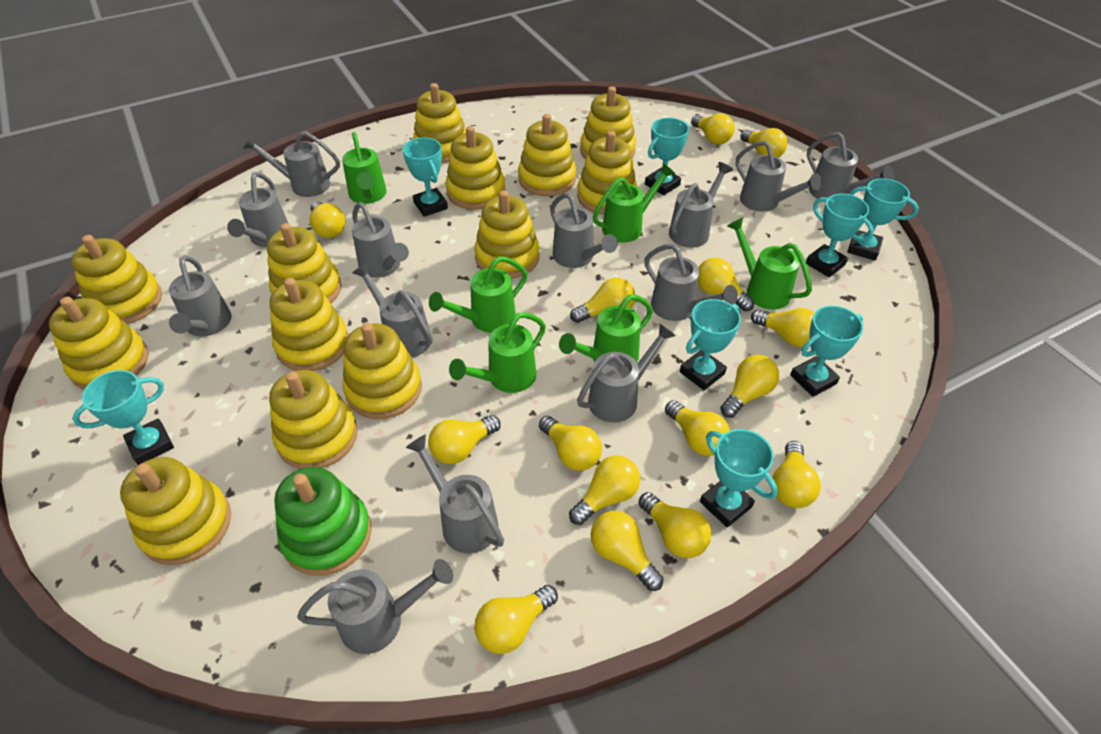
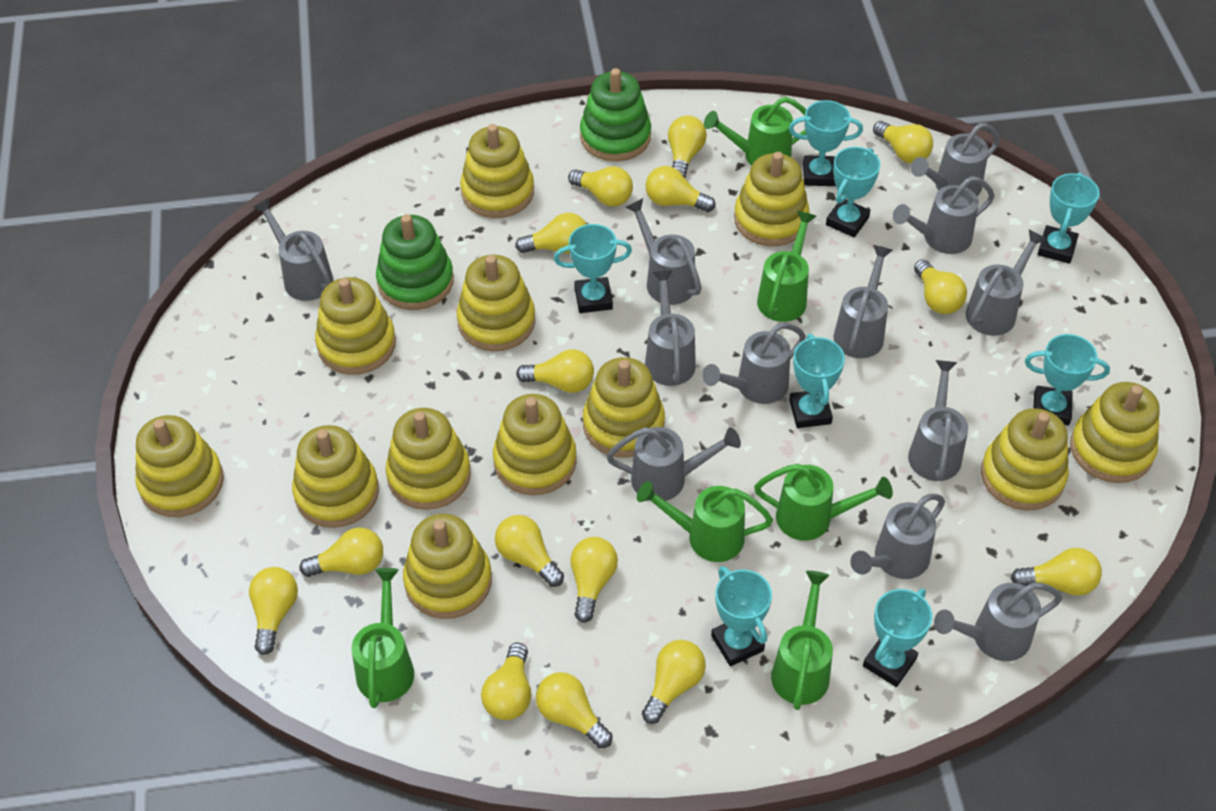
green stacking toy: [274,467,371,576] = 1 -> [376,214,454,310] [580,68,651,161] = 2
grey watering can: [169,255,232,337] [227,172,288,247] [244,131,340,197] [297,559,453,654] [352,202,409,278] [352,263,433,358] [406,435,504,553] [550,193,618,268] [577,324,676,423] [644,244,738,321] [669,162,733,248] [736,140,822,212] [807,132,894,199] = 13 -> [252,197,333,301] [606,427,741,501] [626,198,702,305] [645,270,696,386] [702,323,806,404] [833,245,893,358] [850,494,945,579] [893,176,995,254] [908,360,968,481] [911,123,1000,196] [934,582,1062,661] [966,229,1047,336] = 12
yellow stacking toy: [49,297,149,390] [71,235,162,324] [120,457,231,565] [267,223,341,304] [269,370,358,469] [270,278,349,371] [343,323,422,419] [413,83,466,163] [445,126,505,210] [474,190,540,279] [518,114,576,196] [577,131,637,215] [580,87,636,159] = 13 -> [135,415,224,517] [292,425,379,528] [315,277,396,375] [385,408,471,510] [403,514,492,619] [457,255,535,351] [460,124,534,218] [493,394,577,495] [583,357,665,458] [734,152,809,246] [981,408,1069,510] [1070,382,1160,483] = 12

